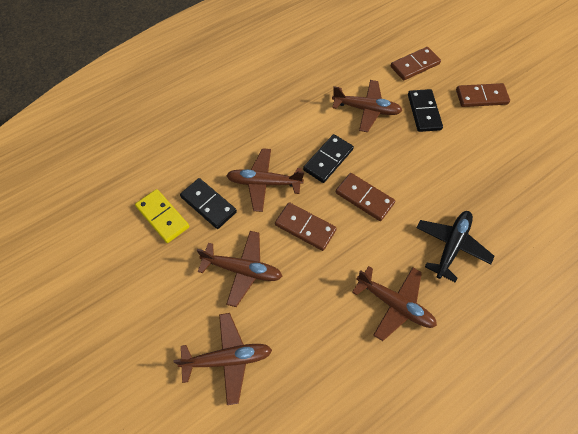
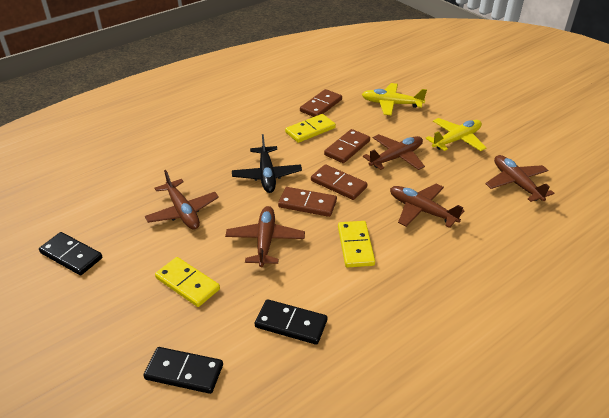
yellow domino: [135,189,189,243] = 1 -> [155,257,220,307] [285,114,336,143] [338,221,375,267] = 3
yellow plane: none = 0 -> [362,83,427,116] [426,118,487,151] = 2

